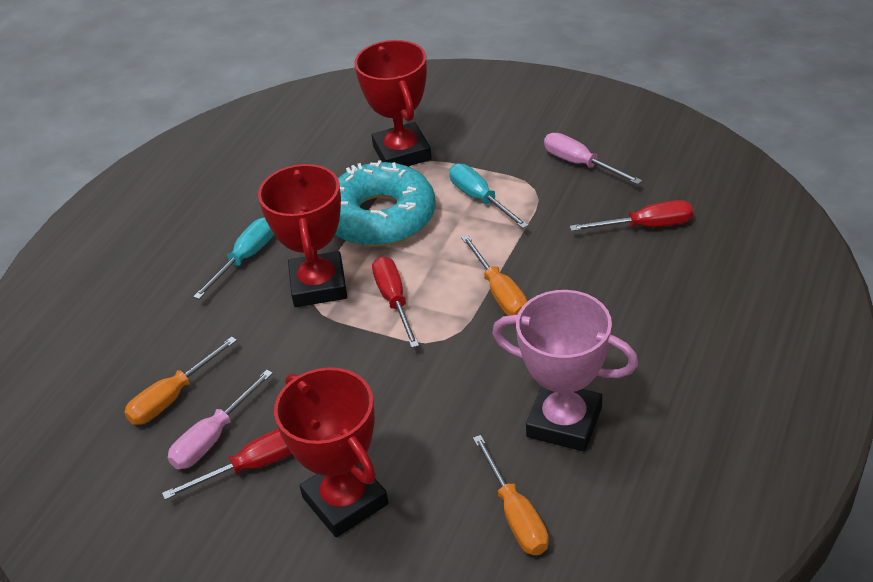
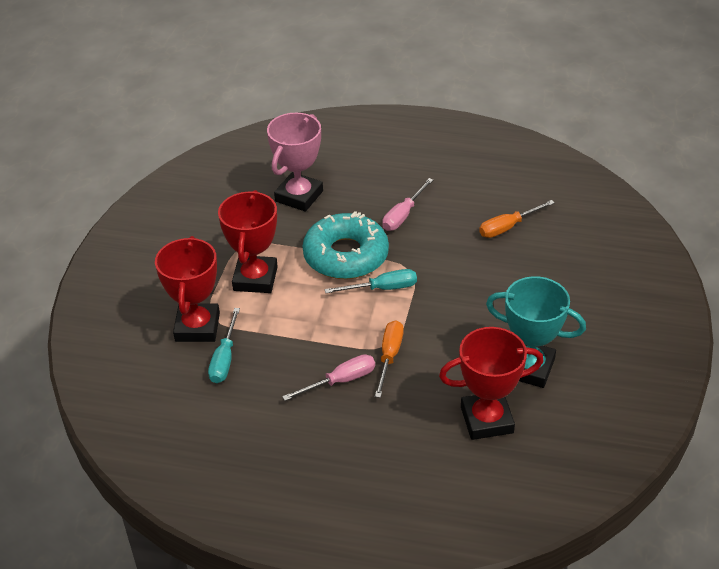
orange screwdriver: [124,337,237,425] [461,235,527,316] [473,435,549,555] = 3 -> [375,320,404,398] [479,200,555,238] = 2
red screwdriver: [162,429,292,500] [372,257,419,348] [570,200,693,231] = 3 -> none = 0
turquoise trophy: none = 0 -> [486,276,586,388] = 1

